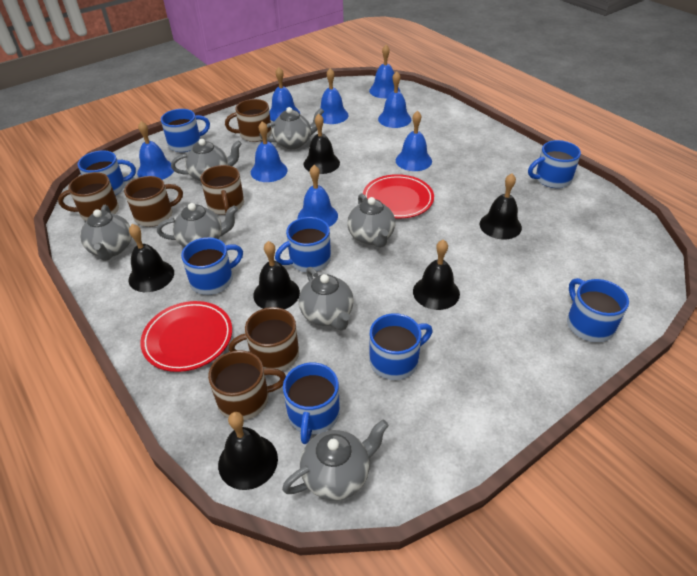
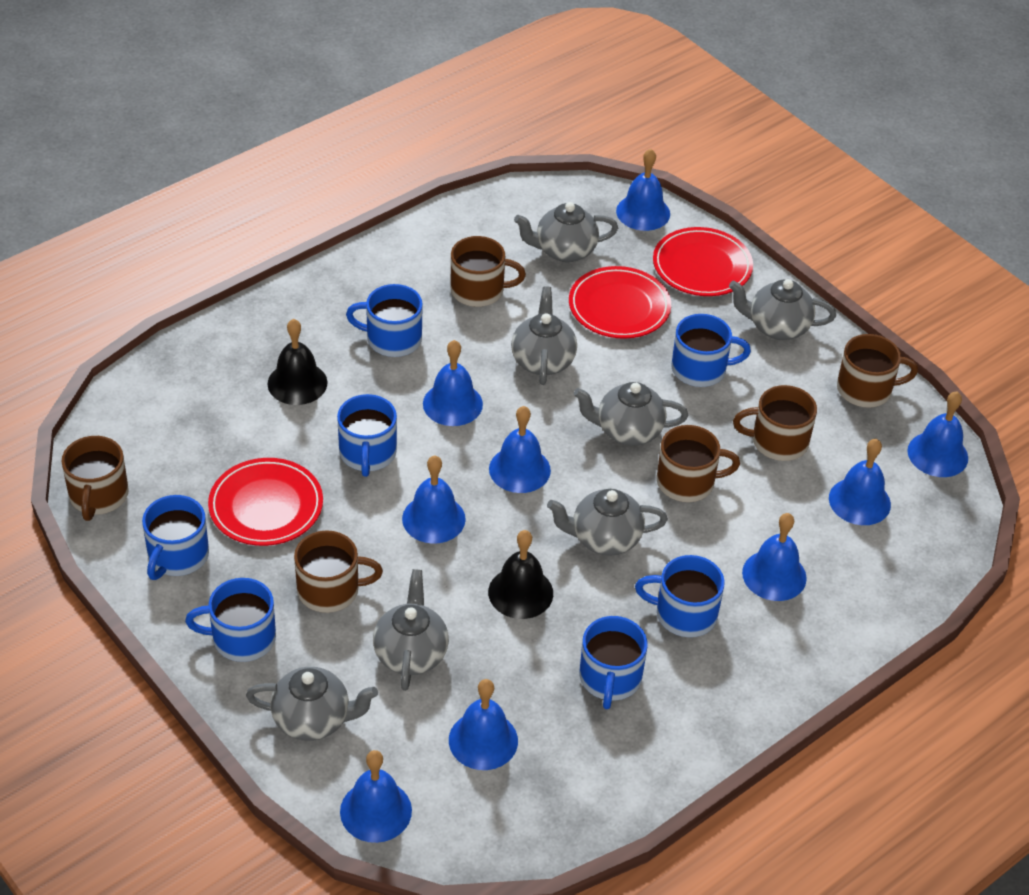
black bell: [129,224,174,292] [218,412,278,490] [253,241,300,309] [303,114,340,174] [413,239,460,310] [479,173,522,239] = 6 -> [268,319,328,405] [488,530,553,619] = 2
blue bell: [137,121,174,180] [251,121,288,182] [269,67,300,121] [298,165,338,227] [320,68,349,124] [369,45,400,98] [378,71,411,128] [396,110,432,171] = 8 -> [340,750,412,843] [402,456,466,544] [423,340,483,426] [449,679,518,770] [489,406,551,493] [616,149,670,231] [742,513,807,601] [829,439,891,525] [908,392,968,477] = 9
blue mug: [78,150,136,195] [161,109,210,152] [181,237,243,295] [275,217,331,272] [283,363,340,444] [370,313,433,380] [528,140,581,188] [567,278,629,342] = 8 -> [142,495,209,580] [185,578,276,662] [337,394,397,477] [346,284,423,357] [580,616,648,709] [635,555,725,637] [672,314,751,387] = 7
red plate: [140,301,232,372] [363,174,434,218] = 2 -> [208,458,323,546] [569,266,671,339] [653,227,753,296] = 3

